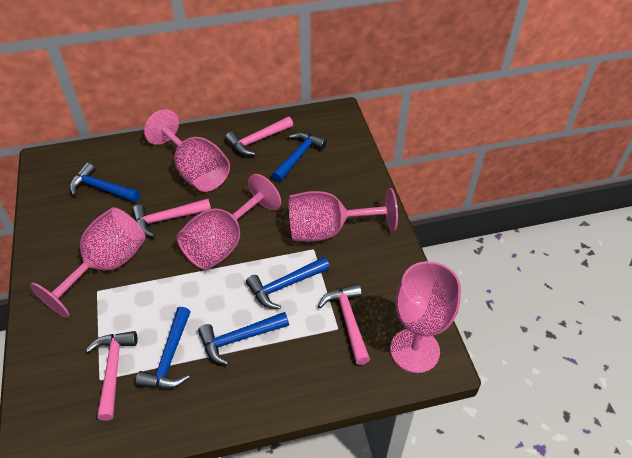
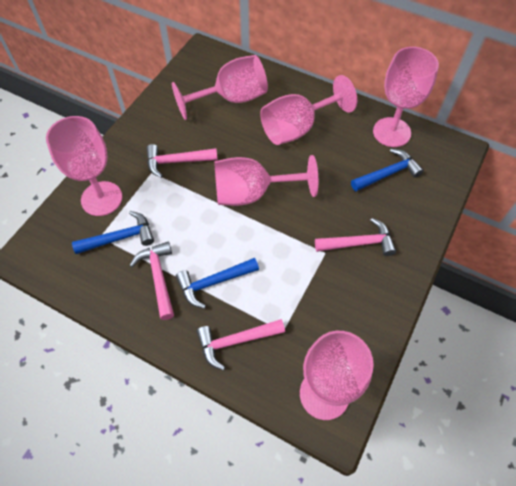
blue hammer: [70,163,140,203] [135,307,191,389] [198,312,289,365] [246,257,330,309] [272,132,327,182] = 5 -> [72,211,154,254] [176,258,259,309] [351,149,424,191] = 3
pink goblet: [30,207,146,318] [144,109,230,192] [177,174,281,270] [289,188,398,242] [390,261,461,373] = 5 -> [46,116,122,216] [172,55,268,120] [214,155,318,206] [260,75,357,145] [300,331,374,420] [373,47,439,147] = 6

